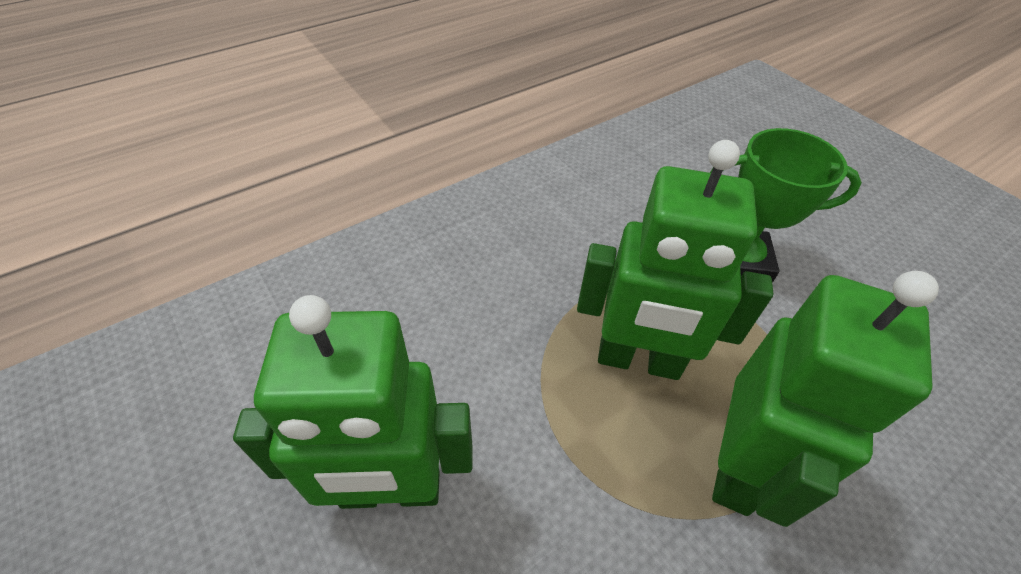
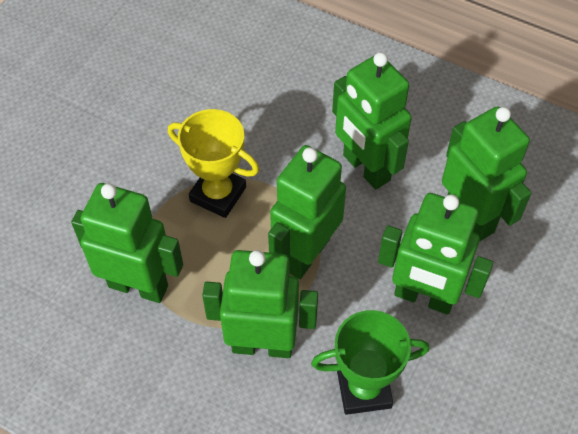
green robot: [233,295,473,509] [577,140,773,380] [712,271,939,527] = 3 -> [71,183,183,303] [202,250,318,358] [268,145,346,279] [332,52,412,190] [378,193,493,315] [442,106,531,241] = 6
yellow trophy: none = 0 -> [168,109,259,218] = 1

